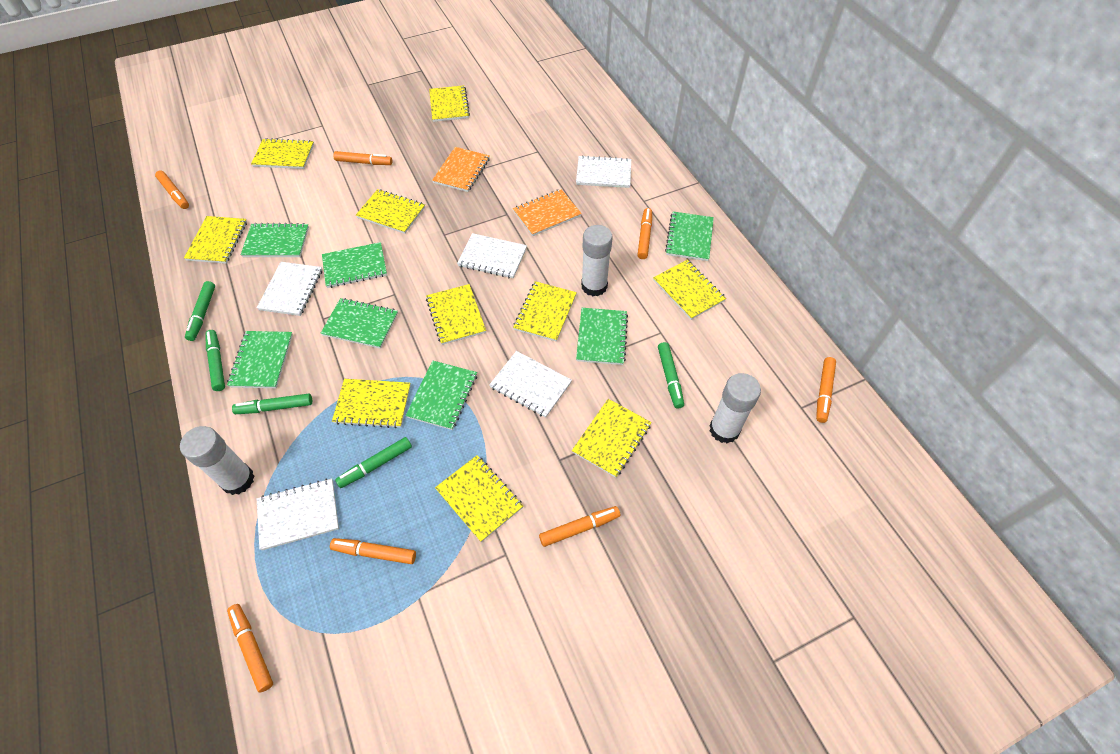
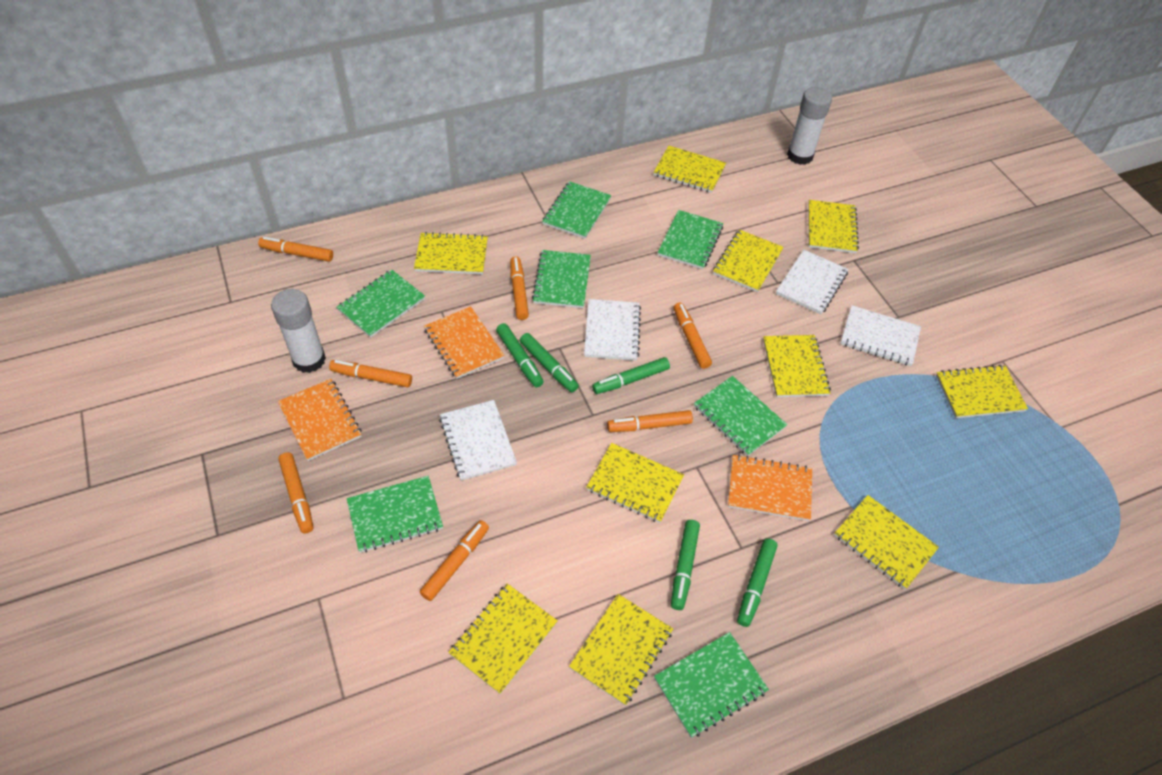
orange notebook: [432,147,490,192] [513,189,582,236] = 2 -> [278,379,362,461] [424,306,505,379] [728,454,812,521] = 3
white glue stick: [180,426,254,495] [581,225,613,296] [709,373,761,444] = 3 -> [271,289,326,373] [787,87,832,165] = 2
white notebook: [257,262,322,316] [257,479,339,550] [457,233,527,278] [489,351,572,418] [576,156,631,188] = 5 -> [439,400,517,481] [584,299,641,361] [776,250,849,314] [840,305,921,366] = 4

